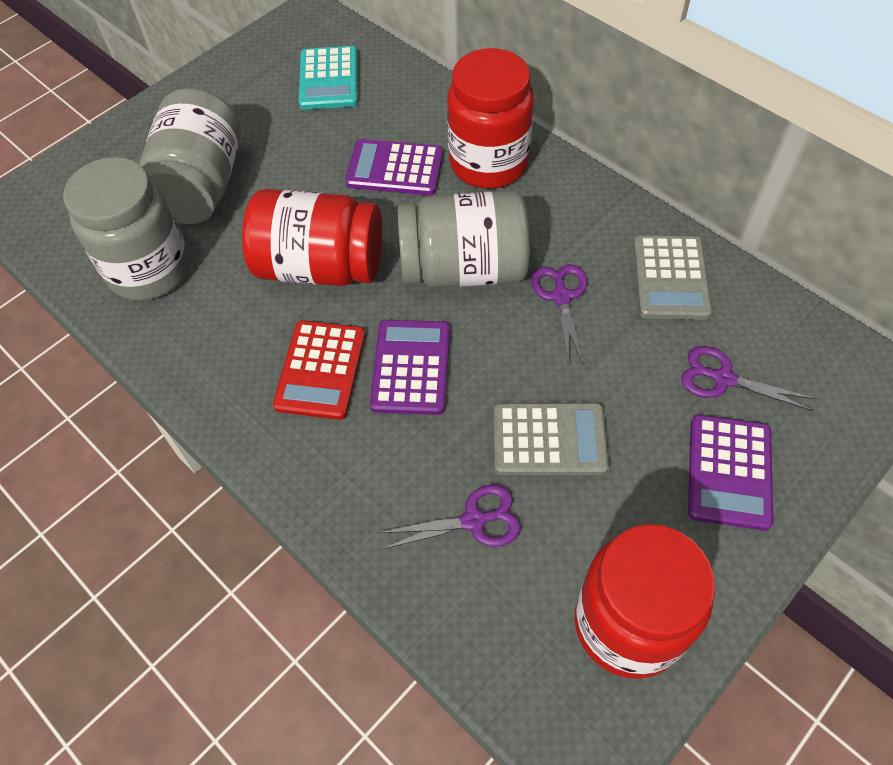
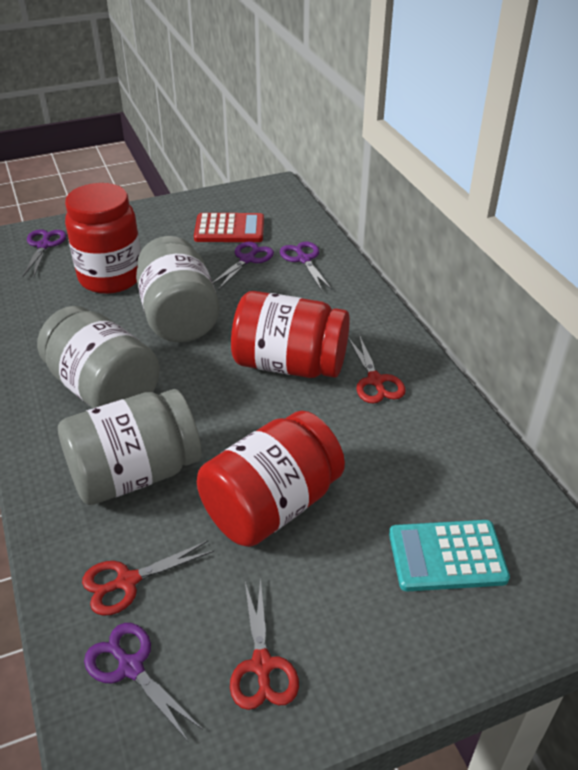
grey calculator: [494,403,609,475] [633,235,712,320] = 2 -> none = 0
purple calculator: [345,139,443,195] [370,320,450,415] [688,415,773,531] = 3 -> none = 0
purple scissors: [378,485,521,550] [531,264,587,364] [681,346,816,411] = 3 -> [23,229,66,276] [84,623,203,741] [212,242,274,290] [280,242,332,291] = 4
red scissors: none = 0 -> [82,541,214,616] [230,577,299,710] [348,335,406,403] = 3

